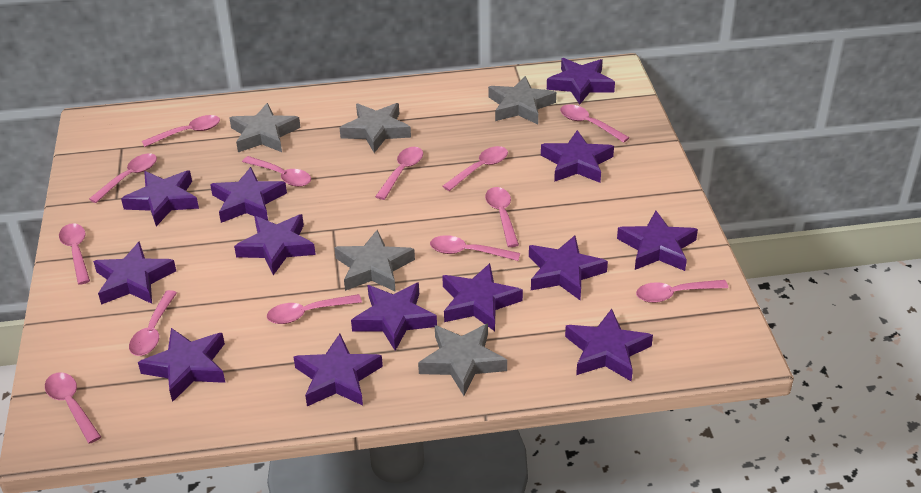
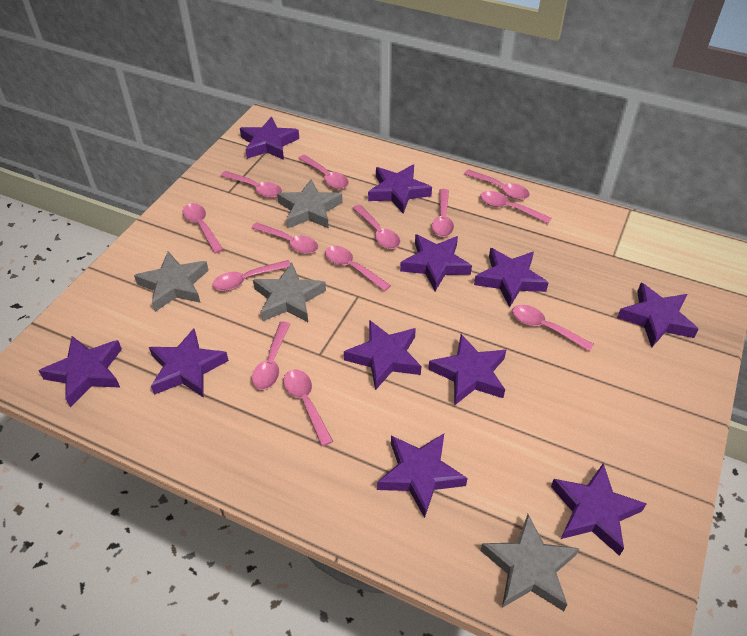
grey star: [229,103,301,152] [334,230,415,292] [340,103,411,153] [418,324,507,396] [488,76,556,125] = 5 -> [134,251,209,312] [253,263,326,322] [277,179,343,229] [480,514,579,611] = 4
purple star: [93,241,176,305] [121,170,199,226] [138,328,225,402] [210,167,287,223] [234,214,316,275] [294,334,383,406] [351,282,437,351] [442,263,523,331] [529,235,608,300] [541,130,614,183] [547,58,615,105] [565,309,653,381] [617,211,698,271] = 13 -> [38,336,122,408] [149,328,229,398] [240,117,299,160] [344,320,421,390] [368,165,432,213] [377,434,468,518] [400,234,472,291] [428,334,506,406] [474,248,549,307] [551,463,647,556] [617,282,699,347] = 11

